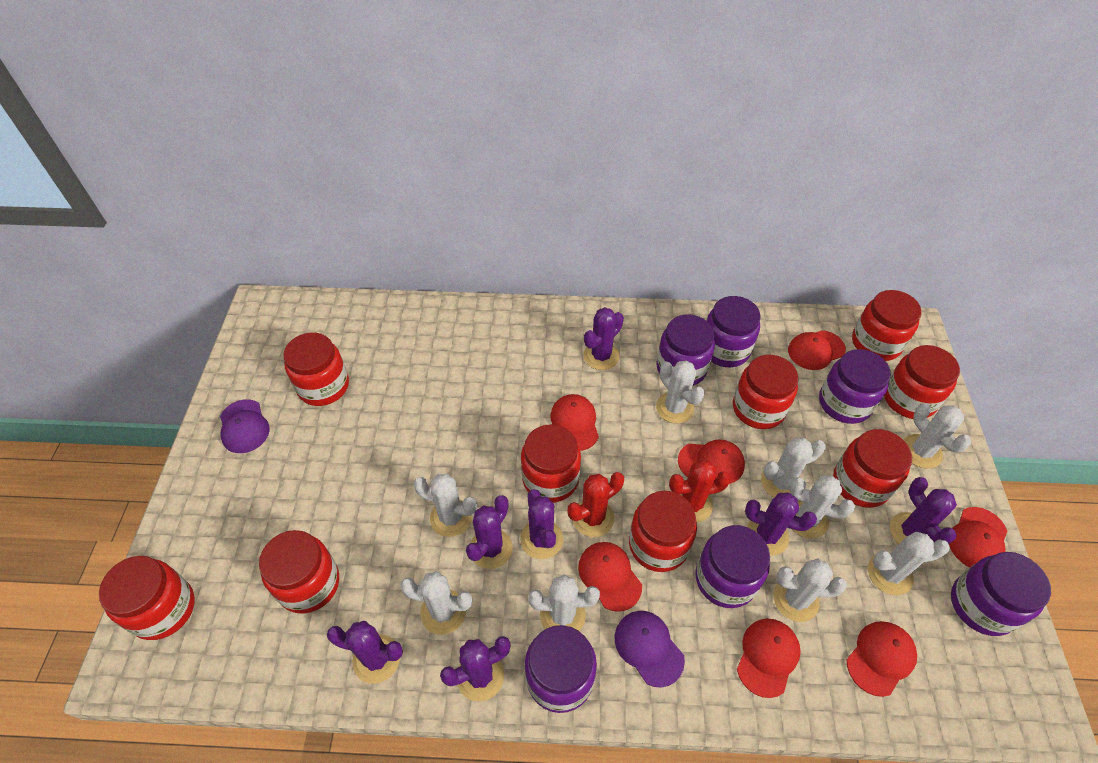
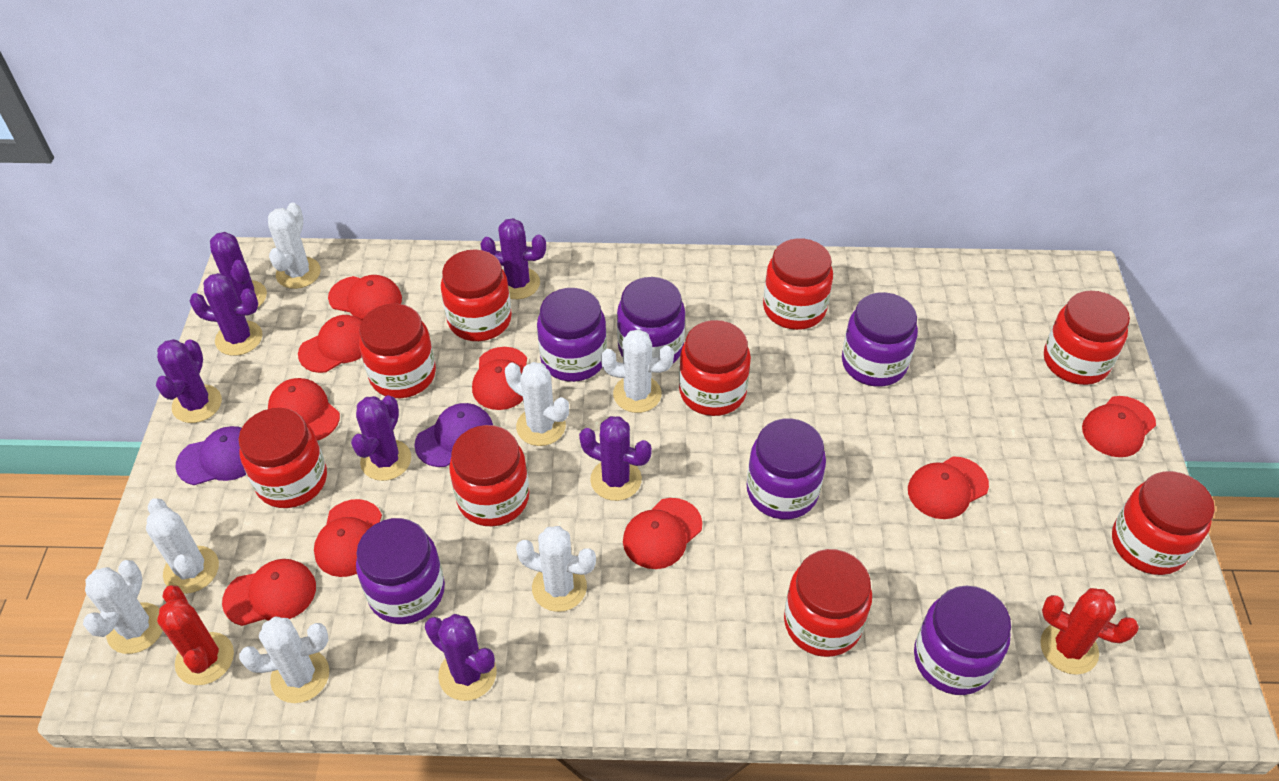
red cap: [550,394,599,451] [578,542,642,612] [678,439,745,484] [737,619,801,698] [788,330,846,370] [846,621,917,697] [949,507,1008,568] = 7 -> [222,559,316,626] [268,378,340,441] [298,315,362,373] [314,499,382,577] [328,275,402,320] [472,347,527,410] [623,498,702,569] [908,456,989,519] [1082,396,1156,457] = 9
white cactus: [400,571,472,635] [413,474,477,537] [528,575,600,631] [656,360,705,424] [761,438,826,498] [773,558,847,622] [789,475,855,538] [868,532,950,595] [904,403,971,468] = 9 -> [83,560,163,654] [146,498,219,594] [239,616,329,703] [268,203,321,289] [505,362,569,446] [516,526,596,612] [601,329,674,413] = 7

